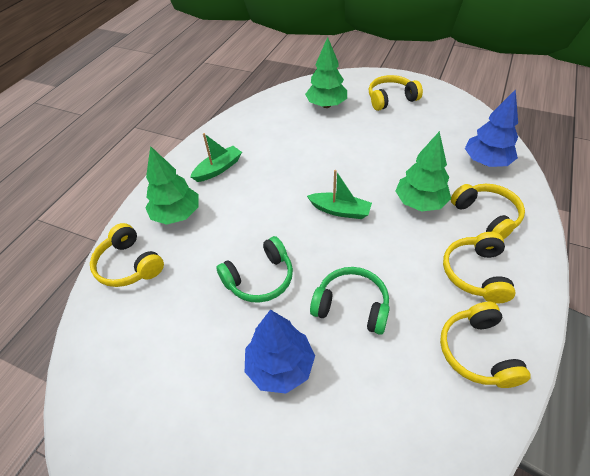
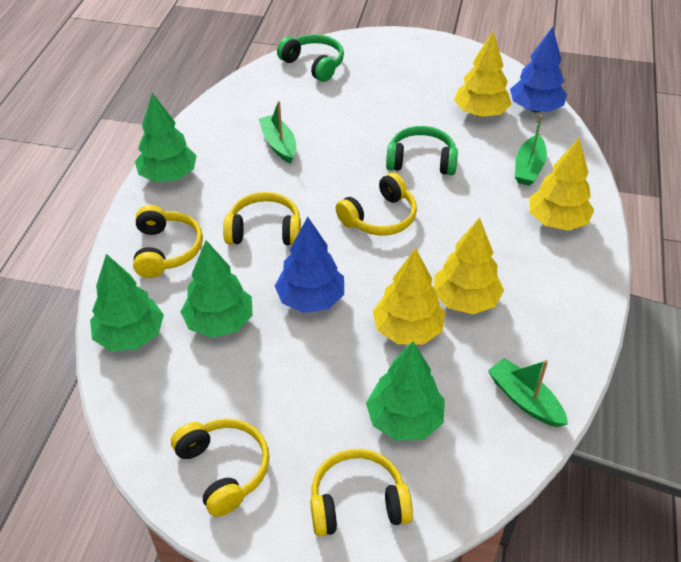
green boat: [190,133,242,182] [307,170,372,219] = 2 -> [259,101,296,164] [488,358,568,427] [515,115,547,186] = 3
green tree: [145,146,198,225] [305,37,347,108] [395,131,451,211] = 3 -> [90,254,164,351] [135,93,197,182] [181,240,253,338] [366,341,445,441] = 4
yellow tree: none = 0 -> [373,248,445,344] [434,217,504,314] [454,32,511,117] [529,138,594,231] = 4

